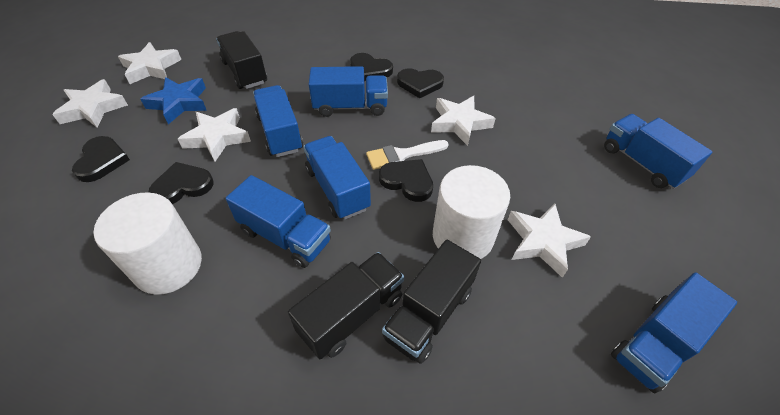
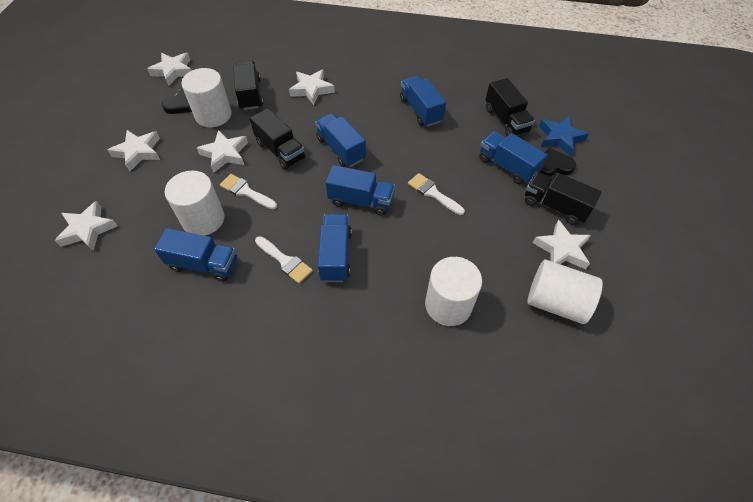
black heart: [72,136,130,182] [149,162,214,204] [350,53,393,81] [379,159,433,202] [397,68,444,98] = 5 -> [162,88,192,114] [540,148,576,177] = 2
black truck: [216,31,267,89] [288,252,404,359] [382,240,481,364] = 3 -> [234,60,263,110] [250,108,306,170] [486,78,535,136] [525,172,602,225] = 4
white brush: [366,140,449,170] = 1 -> [220,174,277,209] [255,236,313,284] [408,173,465,215] = 3
white cylinder: [94,192,202,295] [433,165,510,259] = 2 -> [165,170,225,236] [181,68,232,127] [425,257,482,326] [528,259,603,324] = 4
white star: [52,79,128,128] [118,42,182,84] [178,108,251,161] [431,96,496,146] [508,204,591,278] = 5 -> [55,201,118,251] [108,130,160,172] [147,53,192,86] [197,130,248,173] [289,69,335,105] [533,220,591,269] = 6

